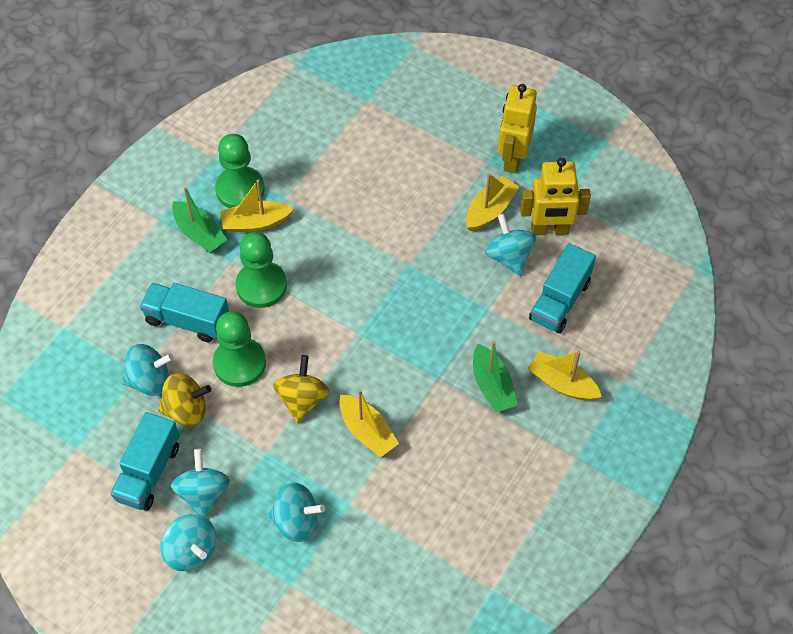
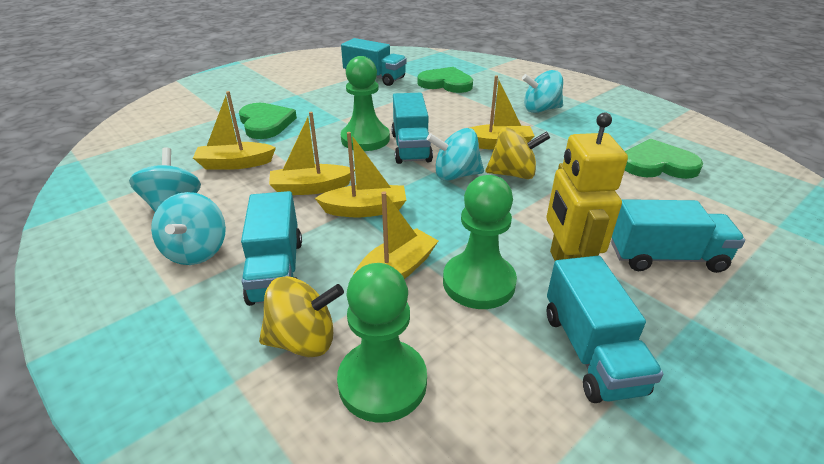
green boat: [172,187,227,253] [473,341,518,412] = 2 -> none = 0
green heart: none = 0 -> [239,103,297,139] [417,67,473,93] [625,139,703,179] = 3
turquoise spinning top: [122,344,174,396] [160,514,216,571] [171,449,230,517] [268,482,325,542] [485,214,536,276] = 5 -> [129,147,201,212] [151,192,226,265] [427,128,484,181] [522,70,563,113] = 4
turquoise truck: [110,412,179,511] [140,283,229,342] [529,243,596,333] = 3 -> [241,191,302,306] [341,38,407,86] [391,93,433,164] [547,256,663,403] [611,199,745,273] = 5
yellow boat: [220,180,294,233] [339,389,399,458] [466,173,519,231] [528,351,602,401] = 4 -> [193,91,276,170] [269,112,355,195] [315,132,406,217] [353,191,438,279] [470,75,534,150] = 5
yellow robot: [498,84,537,173] [520,158,591,235] = 2 -> [547,112,628,261] = 1

